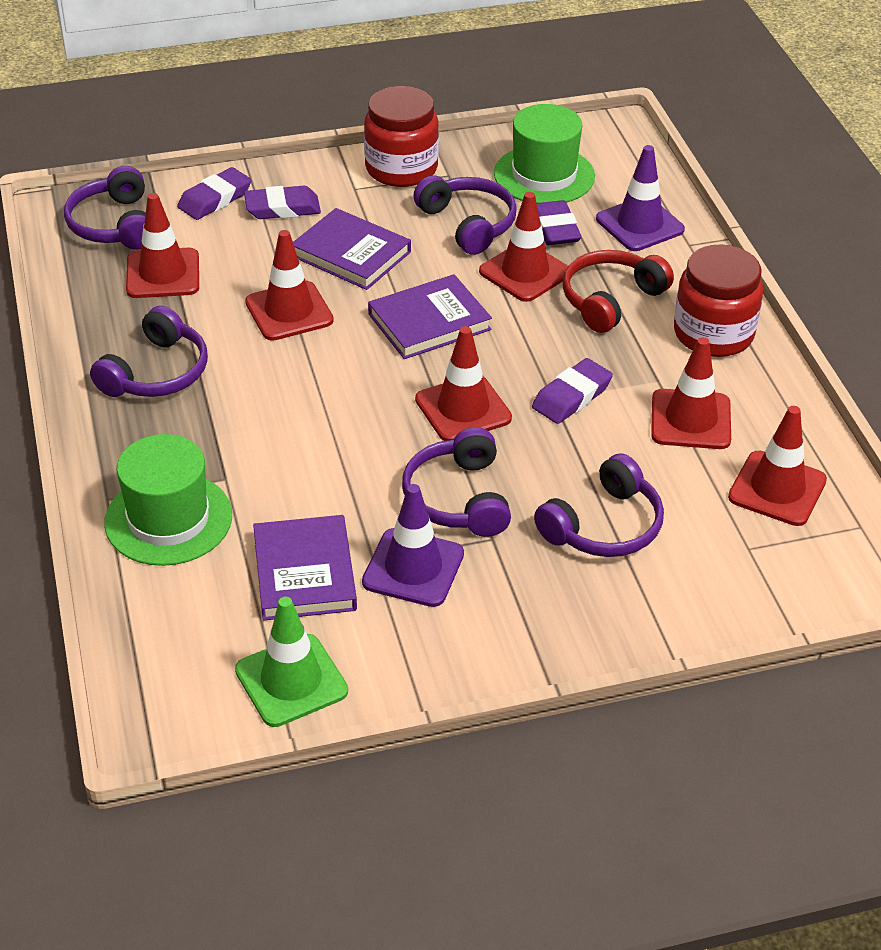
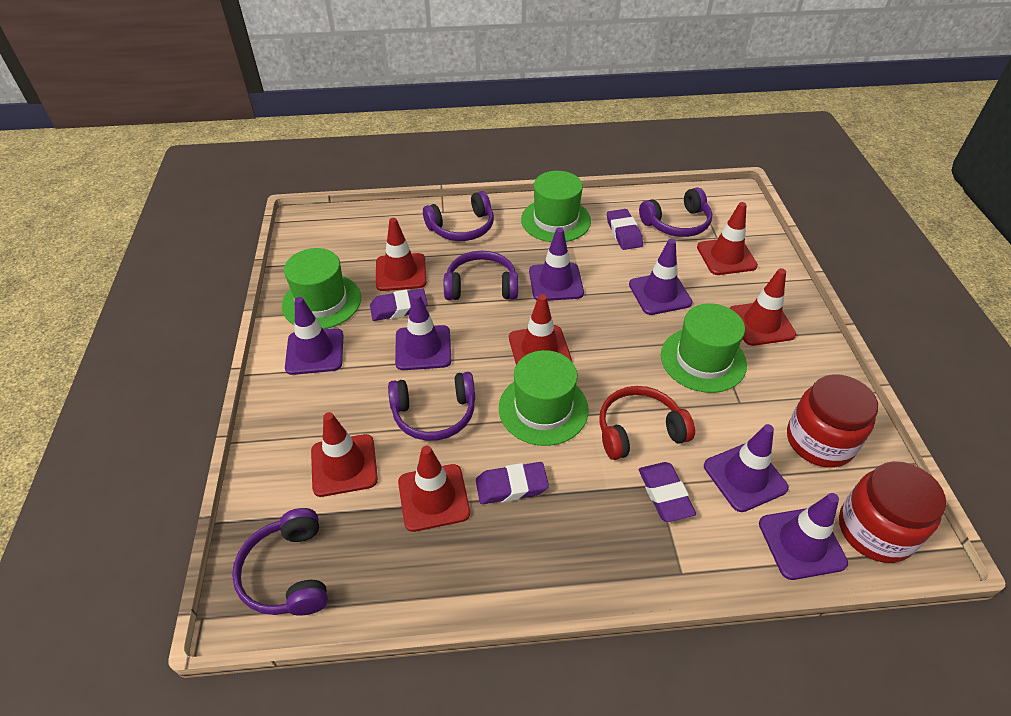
green hat: [104,434,232,566] [494,104,595,203] = 2 -> [282,248,361,329] [499,350,589,446] [521,171,591,242] [661,303,747,393] = 4
green traffic cone: [235,597,348,727] = 1 -> none = 0
purple book: [253,515,357,621] [293,208,411,290] [368,274,492,359] = 3 -> none = 0
purple traffic cone: [362,484,464,607] [596,145,685,251] = 2 -> [285,297,344,375] [395,293,451,370] [529,227,584,301] [629,239,693,315] [704,424,789,512] [759,493,848,580] = 6

